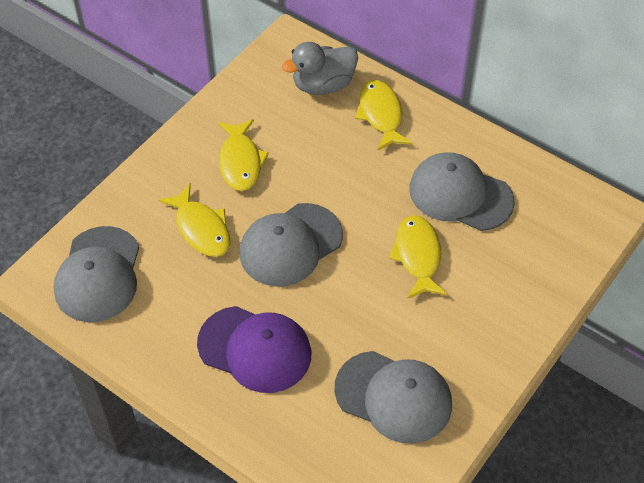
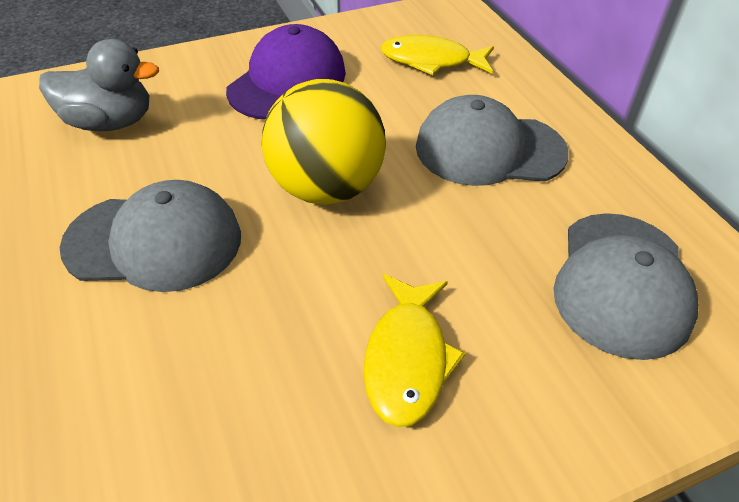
grey cap: [54,226,139,322] [240,203,343,287] [335,351,452,444] [409,152,515,231] = 4 -> [60,180,241,292] [416,95,569,186] [553,213,698,360] = 3
yellow ball: none = 0 -> [262,79,386,205] = 1
yellow fish: [158,184,230,257] [218,119,269,191] [355,80,413,151] [388,215,447,298] = 4 -> [364,274,465,427] [381,35,494,75] = 2

